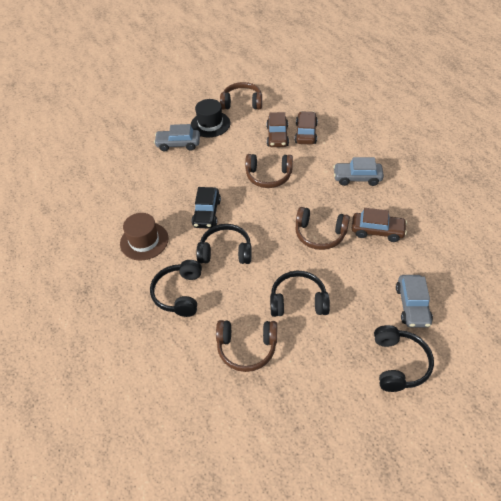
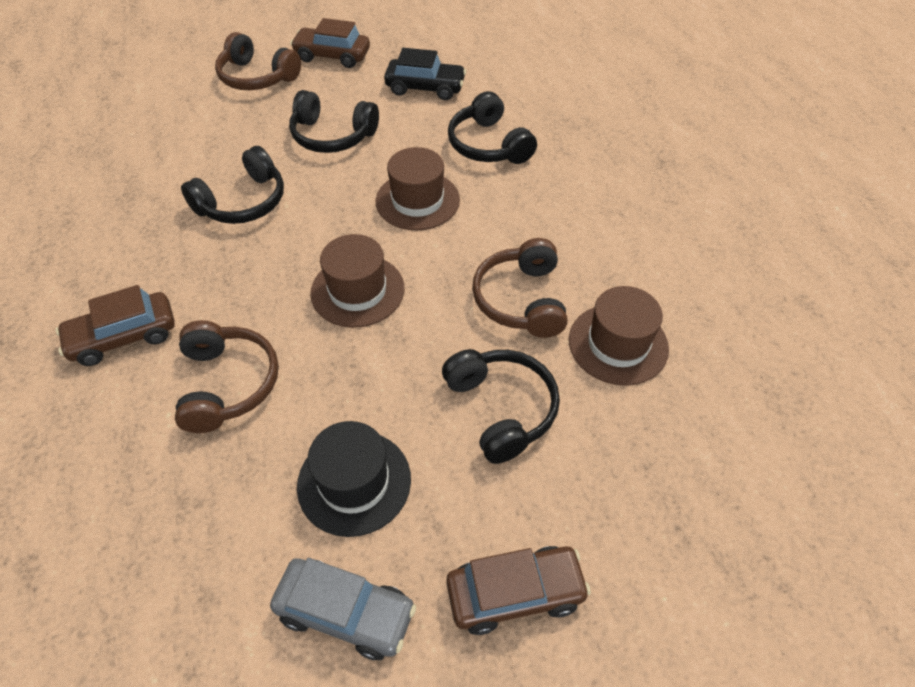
brown hat: [120,213,168,261] = 1 -> [310,234,404,328] [376,147,460,230] [569,286,669,386] = 3
brown headphones: [216,320,277,372] [220,82,262,110] [245,154,293,188] [295,207,350,250] = 4 -> [175,320,279,433] [215,32,301,90] [472,238,568,338] = 3
grey car: [154,124,200,152] [333,157,384,186] [396,275,433,328] = 3 -> [270,558,416,660] = 1

